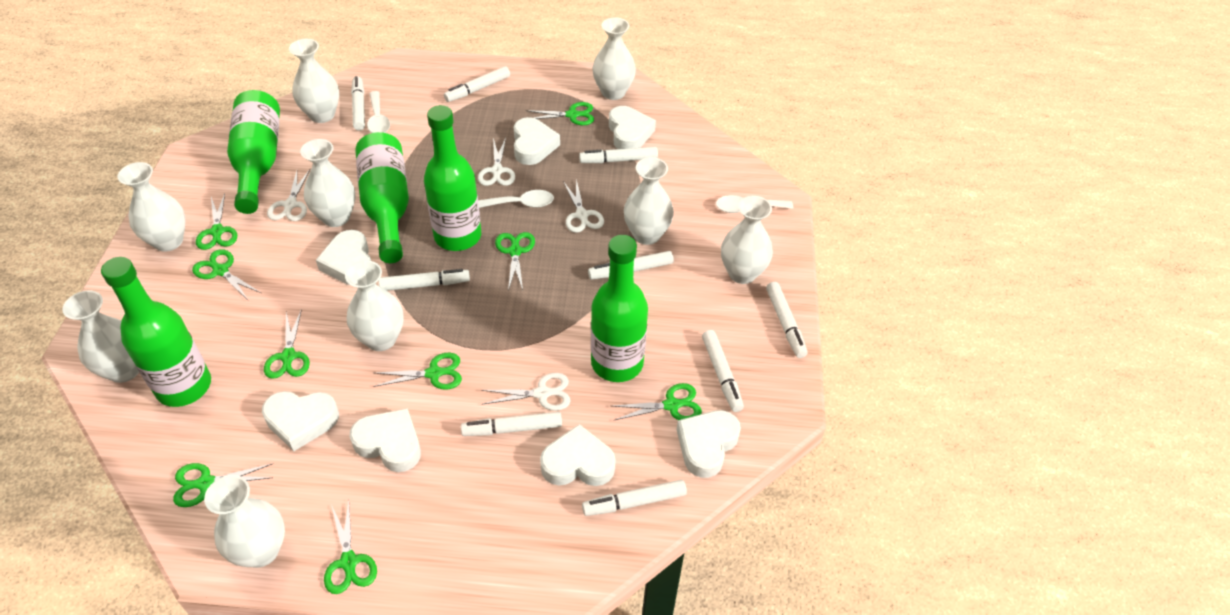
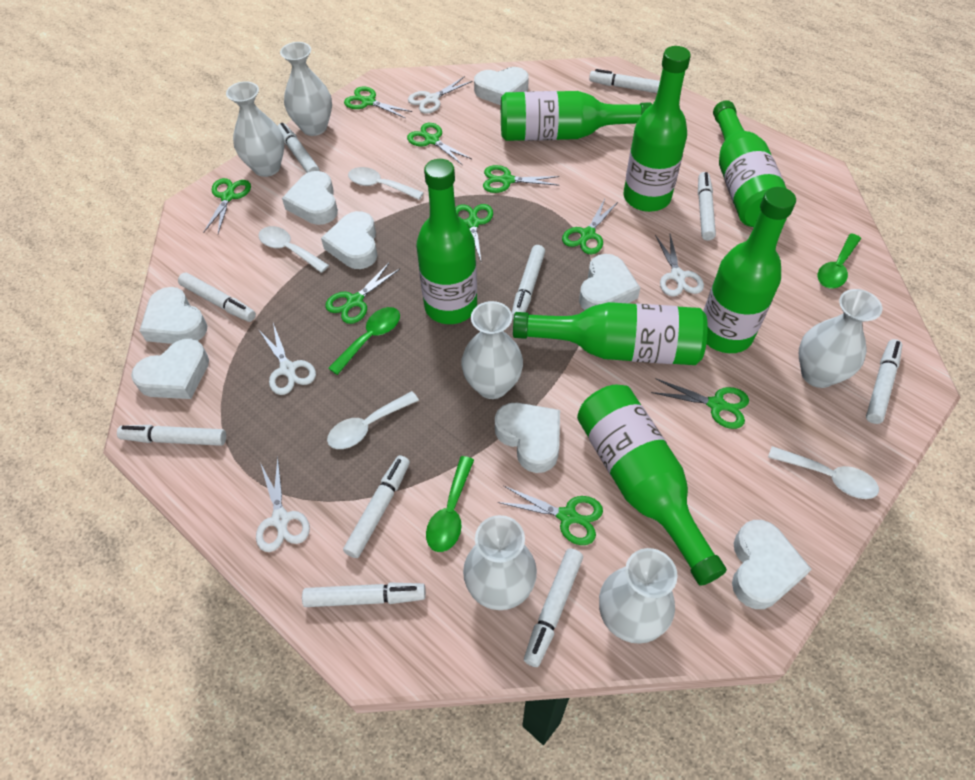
green bottle: [101,257,211,407] [227,90,280,214] [355,132,409,263] [424,105,481,251] [591,235,648,382] = 5 -> [416,159,477,324] [501,91,652,141] [513,302,708,365] [577,384,727,586] [624,46,691,212] [703,187,796,353] [713,100,787,227] = 7
green spoon: none = 0 -> [328,307,400,375] [426,456,474,552] [818,233,861,288] = 3
white heart: [262,391,339,451] [316,230,371,285] [350,408,421,472] [514,117,560,165] [540,424,616,486] [609,106,656,149] [677,410,741,478] = 7 -> [131,339,209,399] [140,287,207,344] [282,171,338,225] [321,211,377,269] [474,67,529,105] [495,403,560,473] [579,254,640,310] [732,520,812,609] = 8
white marker: [351,76,365,131] [379,269,470,291] [444,66,510,102] [461,412,562,436] [579,147,658,163] [582,480,687,516] [588,251,674,280] [702,330,744,412] [766,282,808,358] = 9 -> [117,425,226,446] [178,273,256,322] [278,123,319,173] [302,583,426,607] [343,455,410,558] [512,245,545,320] [524,548,583,667] [589,69,660,93] [698,172,716,241] [866,339,902,424] = 10
white spoon: [367,91,390,133] [478,190,554,208] [716,195,793,213] = 3 -> [258,226,329,273] [327,391,419,449] [348,167,424,200] [768,446,879,499] = 4
white vase: [62,290,139,383] [117,162,186,252] [204,475,285,568] [289,39,339,123] [300,139,356,227] [345,260,404,351] [593,17,636,100] [624,157,674,245] [721,196,773,284] = 9 -> [226,81,285,177] [280,42,332,136] [461,301,523,399] [463,515,537,610] [599,548,677,644] [799,289,882,388] = 6

